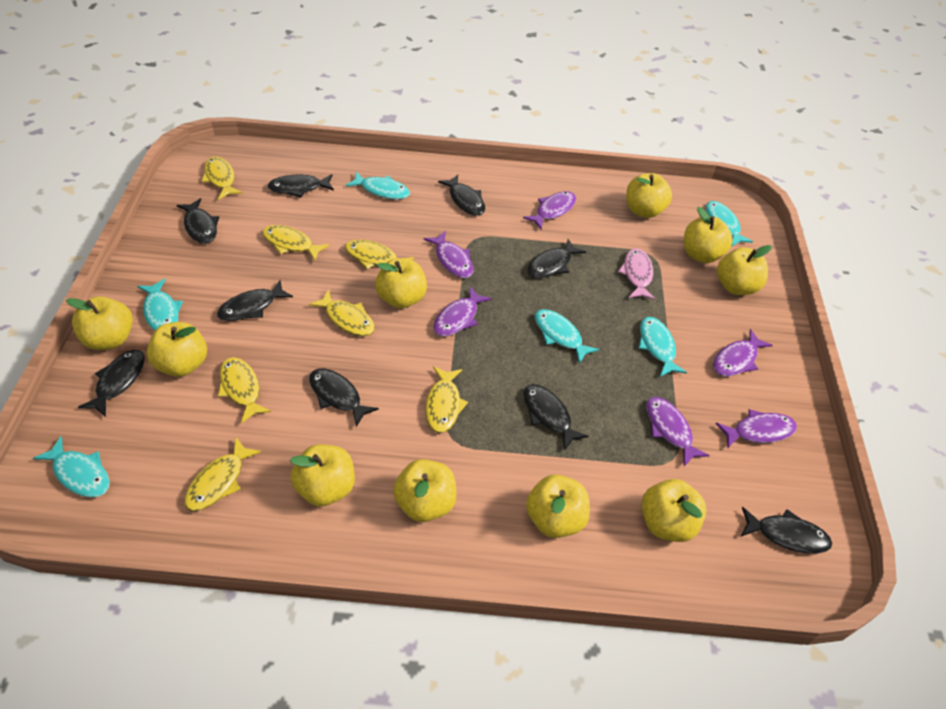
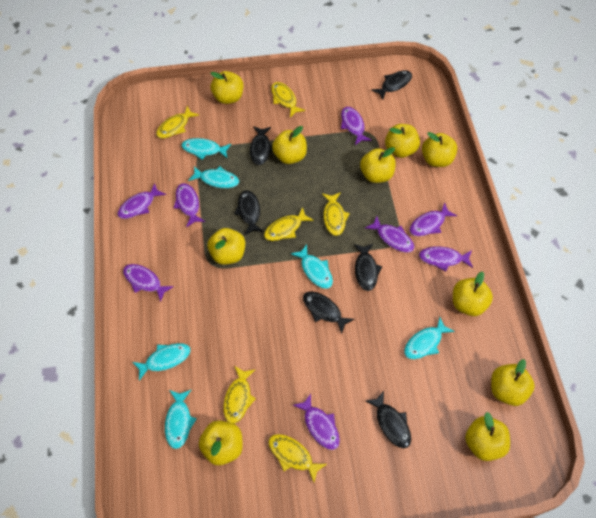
black fish: [78,350,145,417] [176,198,219,244] [217,280,293,321] [268,174,334,198] [309,369,379,427] [438,175,485,216] [523,384,589,451] [527,239,586,278] [741,507,833,554] = 9 -> [234,190,264,235] [250,126,273,165] [303,291,354,334] [354,244,382,291] [366,391,411,449] [371,70,412,100] = 6
pink fish: [618,248,655,300] = 1 -> none = 0
purple fish: [424,231,473,278] [433,286,492,337] [523,191,576,230] [646,397,710,466] [713,329,773,377] [715,409,797,448] = 6 -> [117,183,166,219] [123,264,174,302] [174,183,205,227] [293,394,340,450] [341,107,372,145] [365,216,414,252] [409,202,457,236] [419,247,473,272] = 8
yellow fish: [184,437,261,511] [202,156,243,200] [218,357,271,424] [262,225,329,261] [309,289,375,336] [345,240,414,269] [425,367,468,433] = 7 -> [156,106,199,139] [223,366,256,424] [264,207,314,241] [268,434,327,482] [271,82,305,117] [322,192,350,236] = 6

